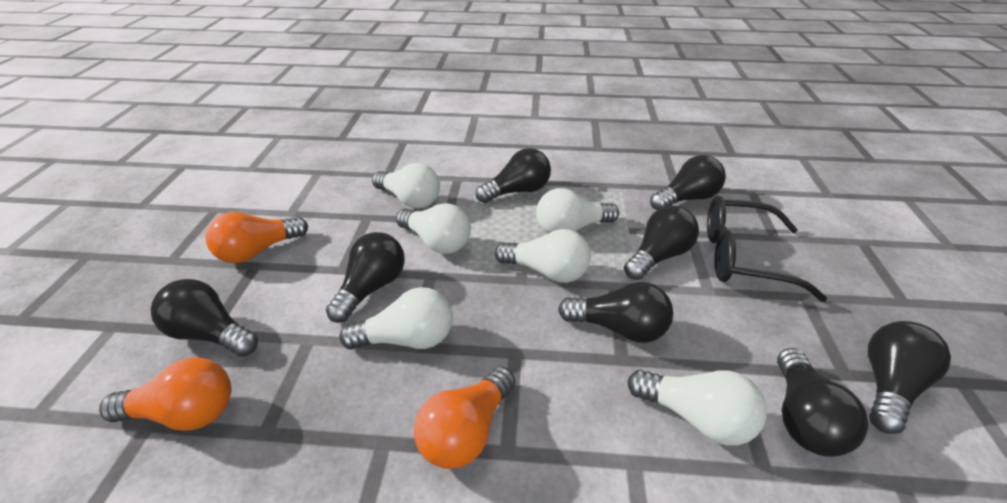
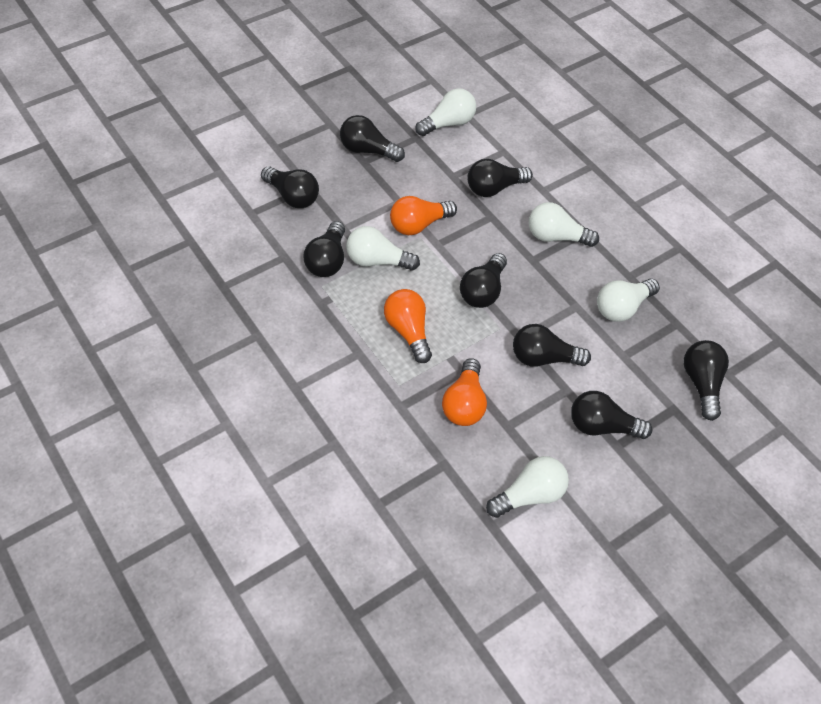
black glasses: [707,196,827,302] = 1 -> none = 0
white light bulb: [339,287,453,350] [372,163,440,208] [396,203,471,254] [495,229,591,283] [536,188,619,233] [627,370,767,446] = 6 -> [346,226,420,271] [415,88,476,136] [486,456,569,518] [529,202,599,247] [597,279,660,322] = 5

